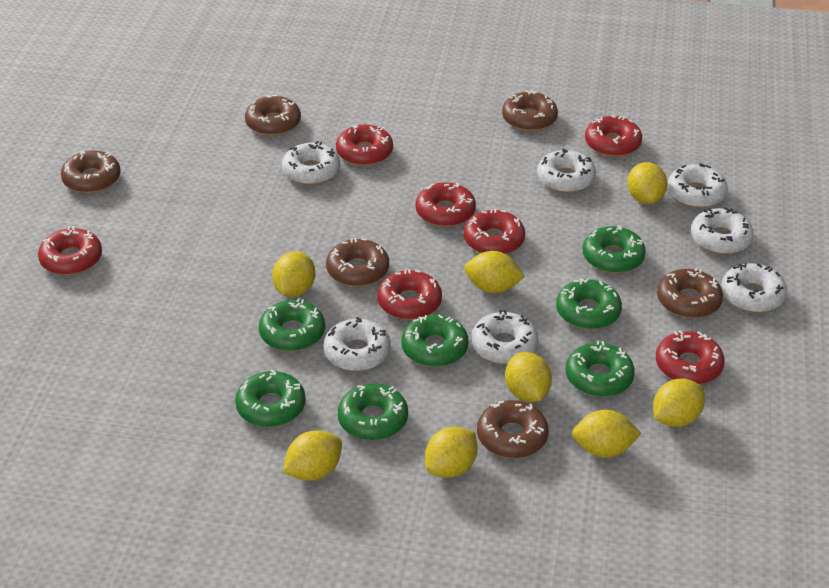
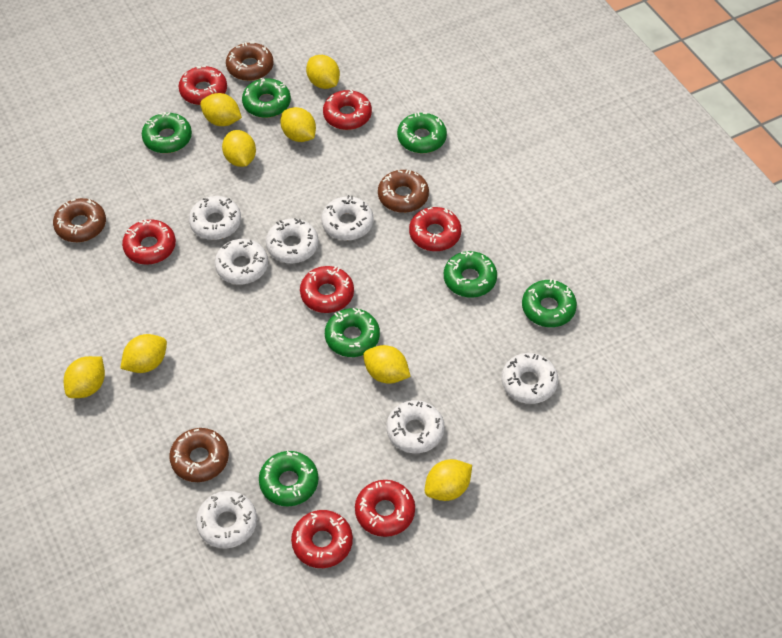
brown donut: [61,150,121,193] [245,95,301,136] [326,238,389,287] [477,400,548,458] [502,90,558,131] [657,267,723,318] = 6 -> [53,198,106,242] [169,428,229,482] [226,42,274,81] [378,170,429,213] = 4

